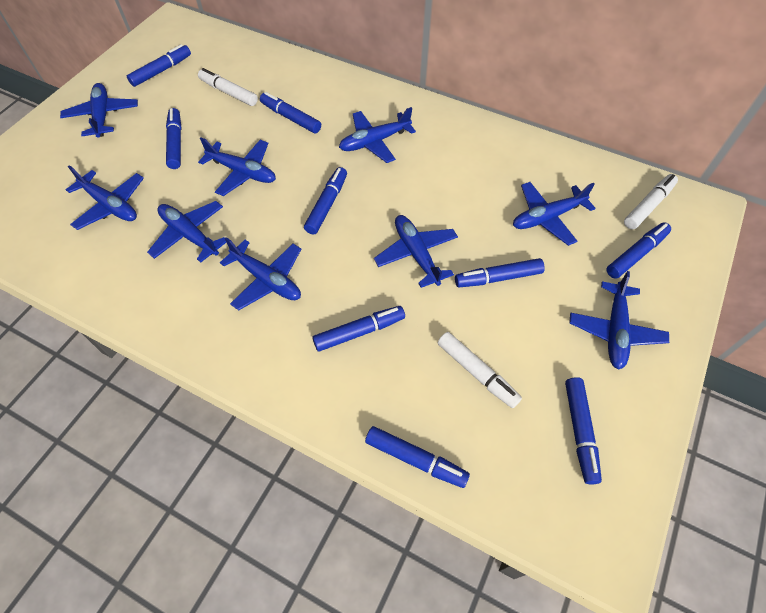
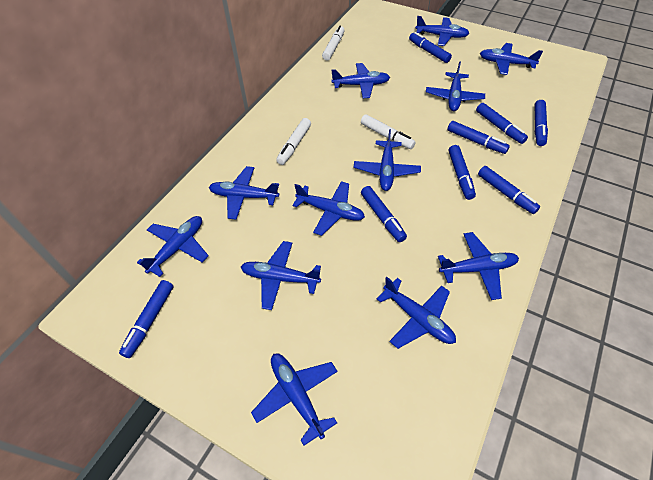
blue marker: [127,44,191,87] [166,108,182,169] [260,92,321,133] [304,167,347,235] [312,306,405,352] [365,426,470,488] [455,258,545,287] [565,377,602,485] [606,222,671,279] = 9 -> [119,280,174,358] [361,186,407,242] [409,32,452,63] [447,121,510,154] [449,145,476,200] [476,103,528,144] [478,166,540,214] [534,100,548,146] = 8
blue plane: [60,83,138,138] [66,165,144,230] [147,201,226,263] [198,137,276,196] [220,237,301,310] [339,107,416,163] [374,215,458,288] [513,182,596,246] [569,271,669,369] = 9 -> [137,216,209,277] [209,166,279,220] [241,241,321,310] [251,353,338,446] [292,181,365,236] [331,63,390,98] [354,129,421,191] [377,277,456,349] [415,16,469,46] [426,62,485,111] [438,232,519,300] [480,43,543,75] = 12

